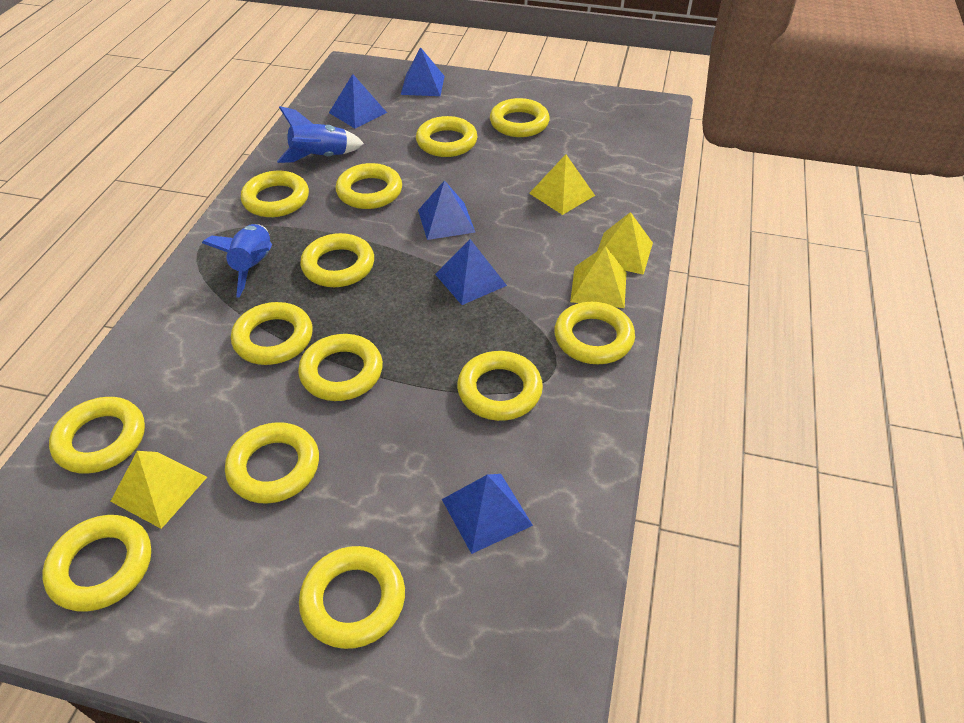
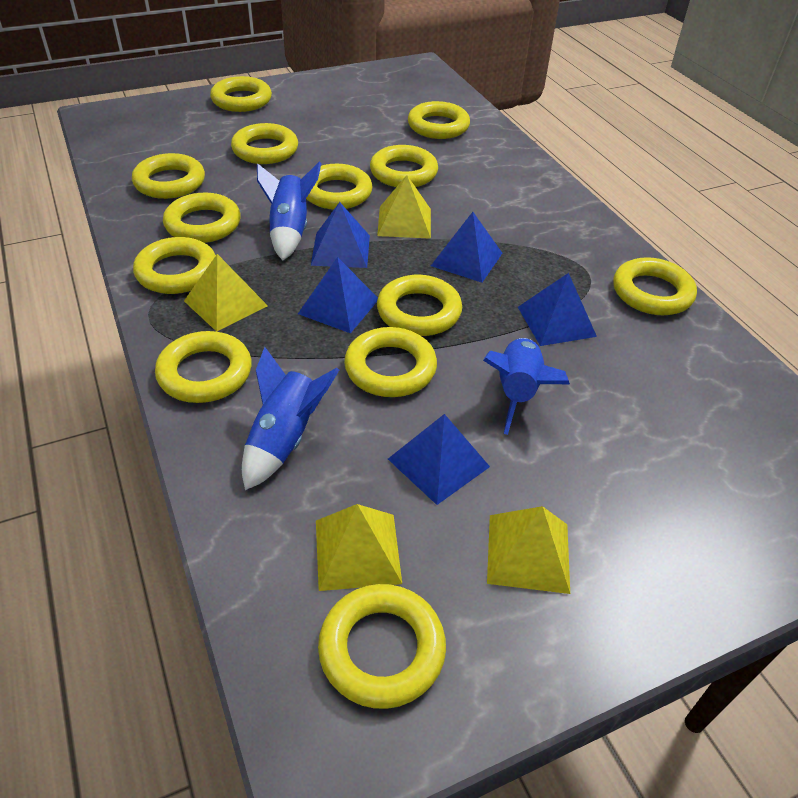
blue rocket: [202,224,272,298] [277,106,364,163] = 2 -> [242,347,339,490] [257,161,321,260] [483,338,570,435] = 3

